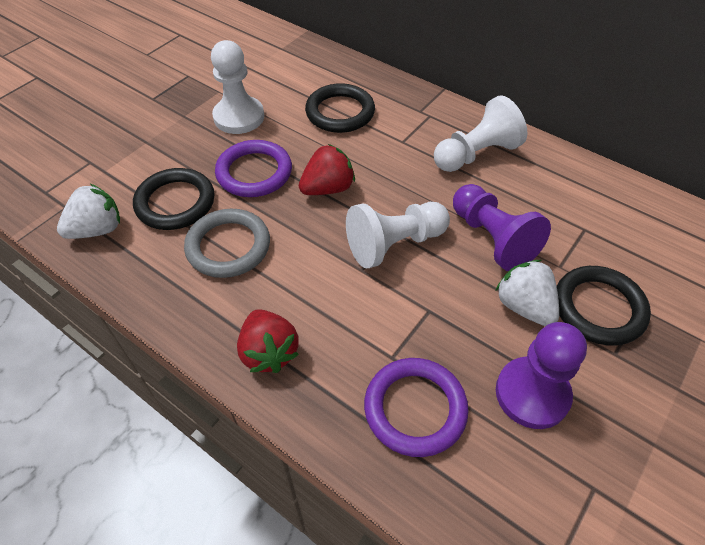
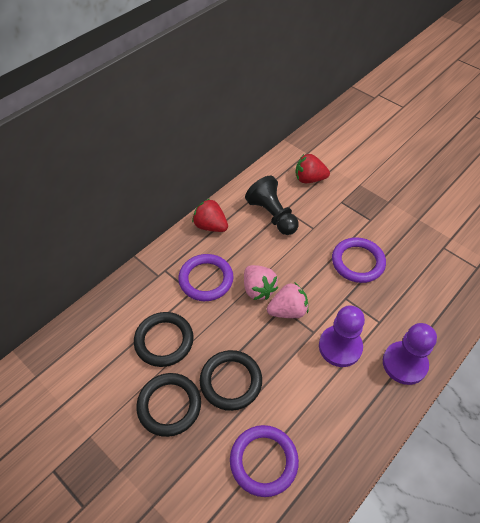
black pawn: none = 0 -> [245,176,299,235] = 1
grey ring: [184,209,270,278] = 1 -> none = 0
pink strawberry: none = 0 -> [244,265,278,300] [267,282,308,318] = 2
purple ring: [215,140,292,197] [364,358,469,457] = 2 -> [178,254,233,301] [230,425,299,497] [332,237,386,283] = 3
white pawn: [211,40,264,134] [346,202,450,269] [434,95,527,172] = 3 -> none = 0
white strawberry: [57,184,120,239] [495,260,559,326] = 2 -> none = 0

